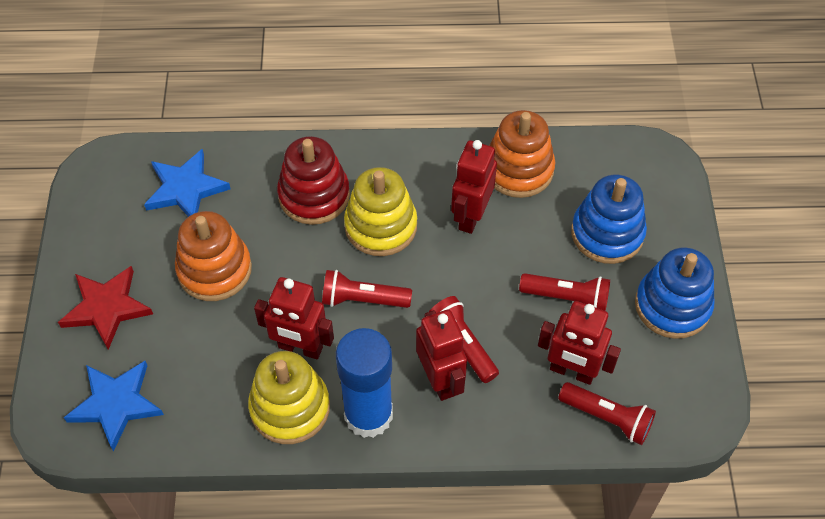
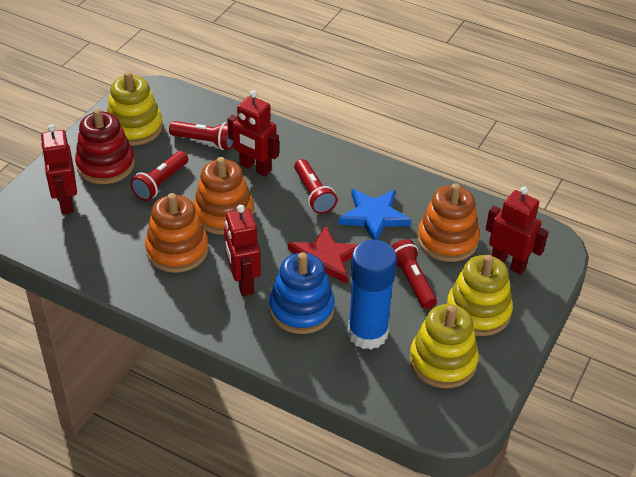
blue stacking toy: [571,175,647,264] [635,247,715,339] = 2 -> [269,252,335,334] = 1
blue star: [64,361,164,451] [144,149,230,217] = 2 -> [338,189,411,240] = 1
orange stacking toy: [175,211,252,301] [489,110,555,198] = 2 -> [145,193,209,273] [193,157,254,235] [417,183,480,262] = 3
yellow stacking toy: [248,351,330,444] [344,167,417,256] = 2 -> [107,72,163,146] [409,304,479,388] [447,255,513,336] = 3

